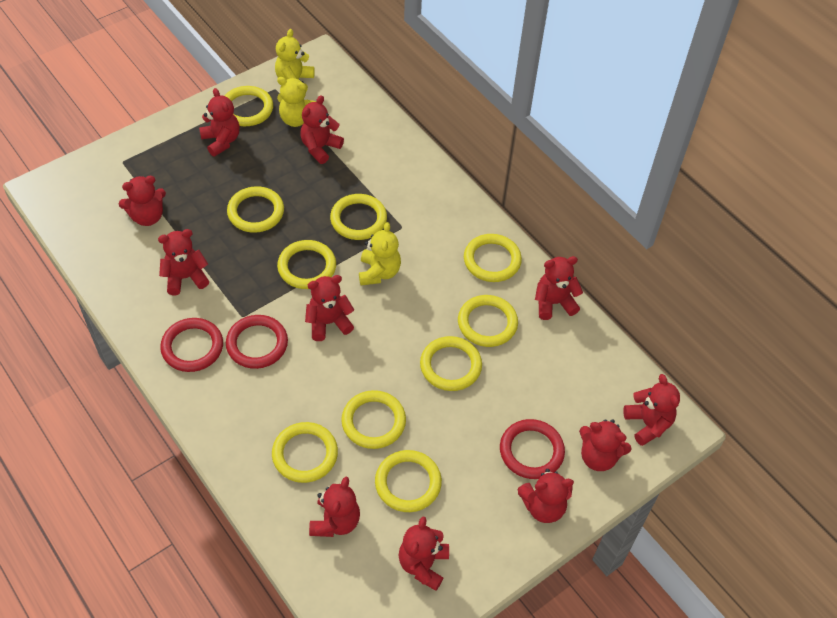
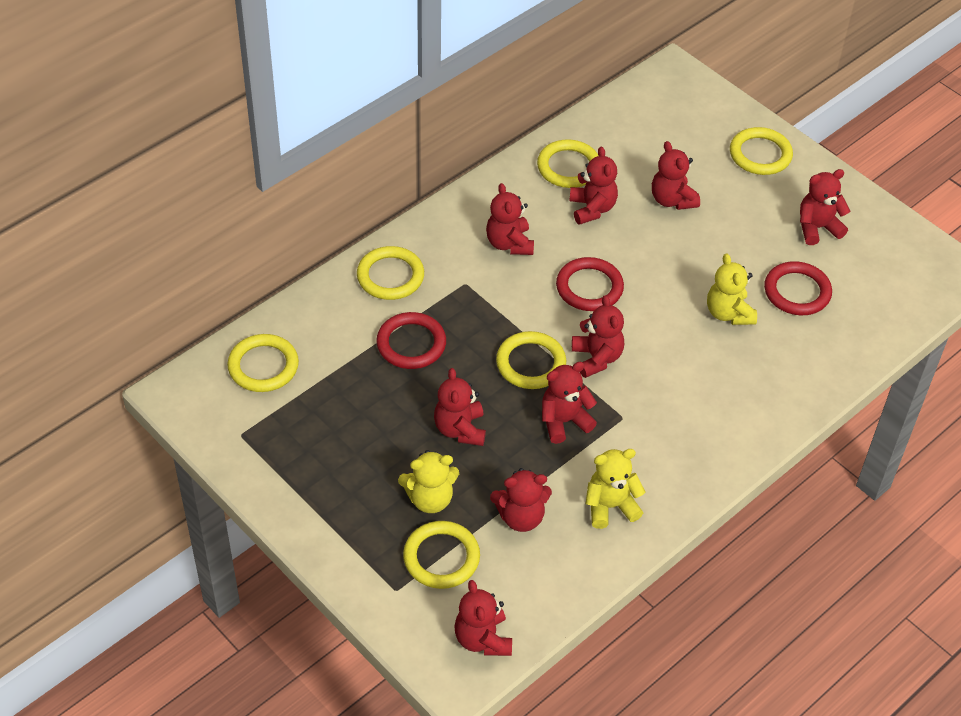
red teddy bear: [119,176,166,226] [158,229,209,295] [199,88,239,157] [300,95,344,164] [305,275,354,341] [309,477,360,537] [399,516,449,591] [517,469,574,523] [535,256,583,320] [579,419,631,471] [623,374,680,446] = 11 -> [434,368,486,446] [454,580,512,656] [486,183,534,255] [490,468,552,532] [542,362,597,444] [569,146,618,225] [572,295,624,378] [652,141,700,210] [800,169,850,245] = 9
yellow ring: [224,86,273,126] [227,186,284,233] [272,422,338,483] [277,240,336,289] [330,194,387,240] [341,390,406,449] [375,450,442,512] [420,336,482,391] [458,295,518,347] [464,234,522,282] = 10 -> [227,334,299,392] [357,246,424,300] [403,521,480,589] [496,331,566,389] [537,139,599,188] [730,127,793,175] = 6

